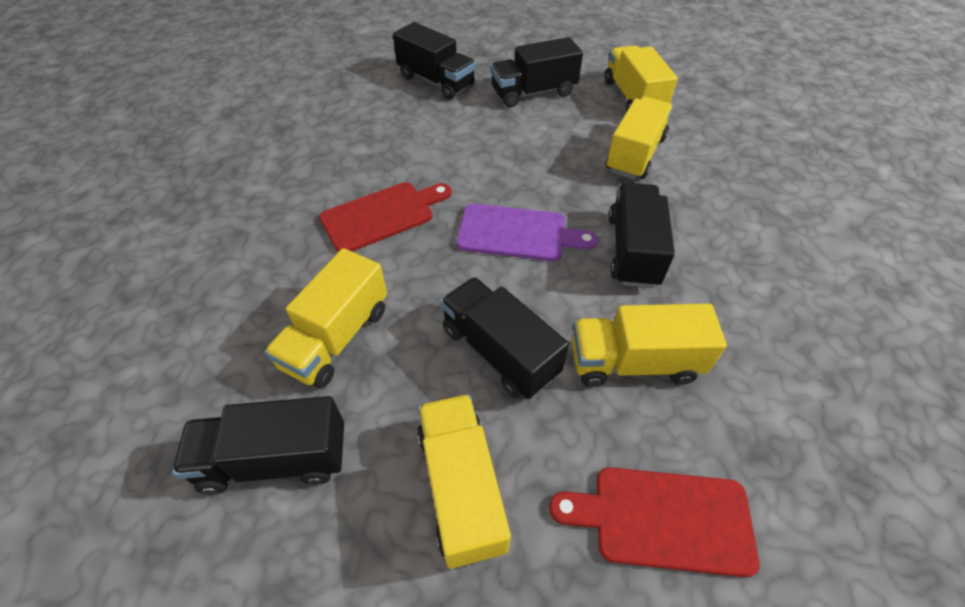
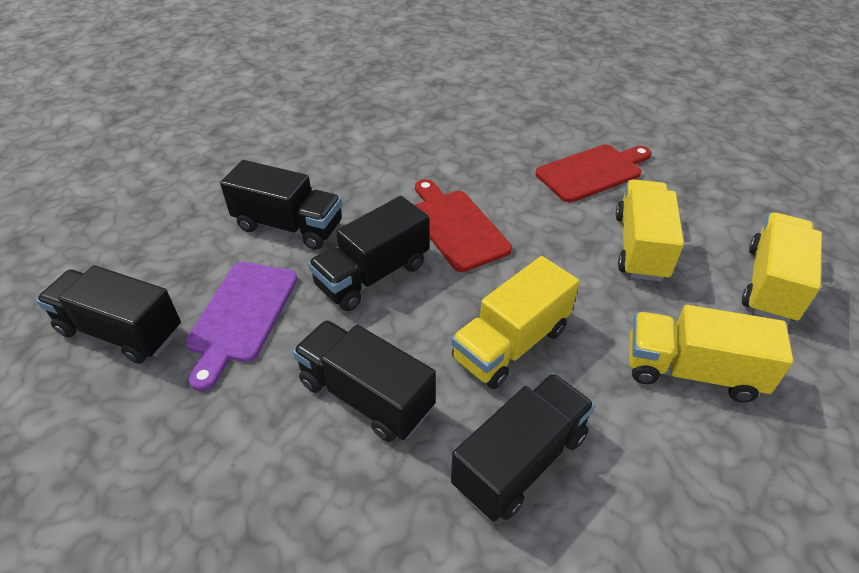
yellow truck: [264,248,387,388] [417,394,511,569] [572,304,727,387] [605,45,678,112] [606,97,673,180] = 5 -> [451,256,579,389] [615,179,684,282] [629,305,794,403] [742,212,822,323] = 4

